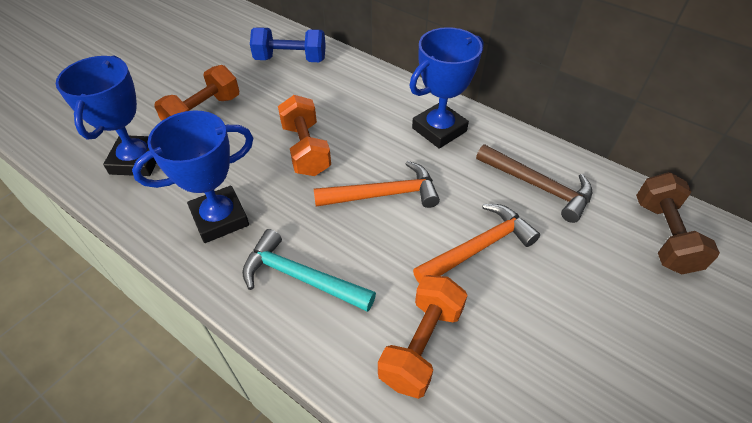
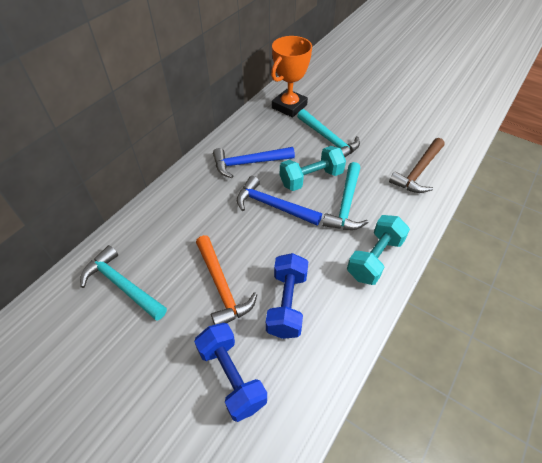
blue dumbbell: [250,27,326,62] = 1 -> [194,323,267,422] [266,253,308,339] = 2
blue hammer: none = 0 -> [213,147,295,178] [237,176,322,225] = 2
blue trophy: [56,56,157,176] [132,111,253,243] [409,27,484,149] = 3 -> none = 0
brown dumbbell: [636,172,720,275] = 1 -> none = 0
orange dumbbell: [154,65,239,121] [278,95,331,176] [378,275,467,399] = 3 -> none = 0
orange hammer: [314,161,440,208] [413,204,540,283] = 2 -> [196,235,257,325] = 1
orange trophy: none = 0 -> [271,36,312,118] = 1
turquoise dumbbell: none = 0 -> [280,146,346,191] [347,215,410,285] = 2
turquoise hammer: [242,229,376,312] = 1 -> [80,245,167,321] [297,109,360,157] [322,162,369,230] = 3

